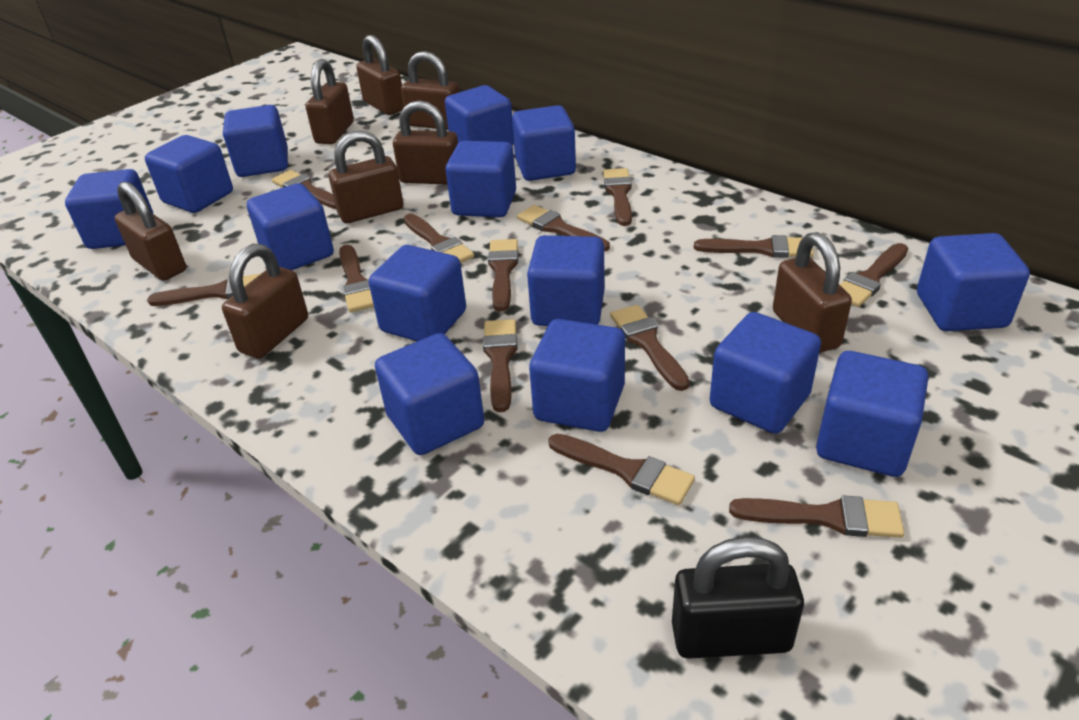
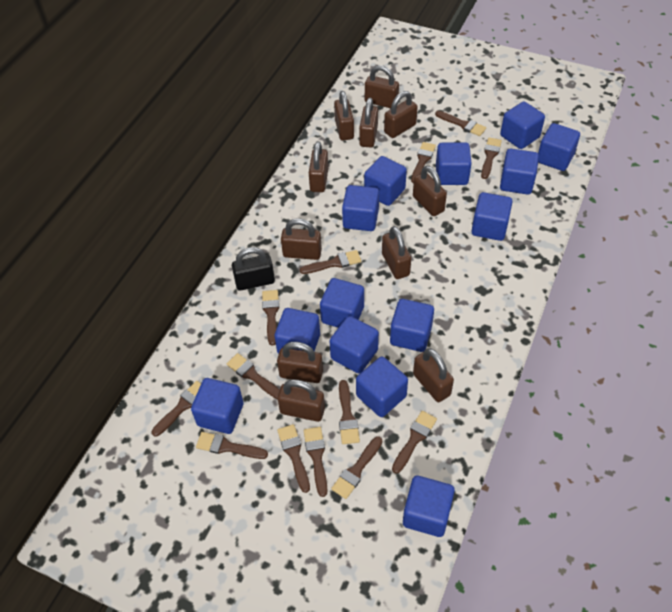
brown padlock: [114,181,186,281] [222,244,308,359] [306,59,354,144] [328,131,403,223] [356,35,404,115] [393,100,458,185] [401,51,459,130] [773,232,852,353] = 8 -> [277,342,323,383] [277,379,325,422] [281,218,322,260] [309,141,328,192] [334,91,354,140] [359,98,378,148] [365,65,399,108] [382,226,411,279] [384,91,418,138] [413,166,447,216] [413,348,454,402] = 11

